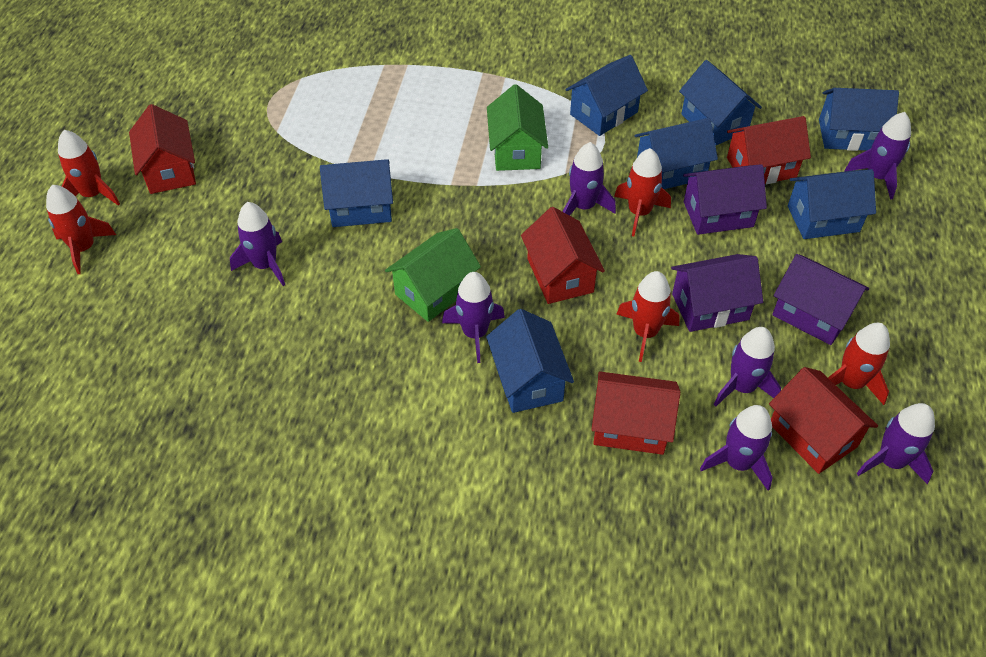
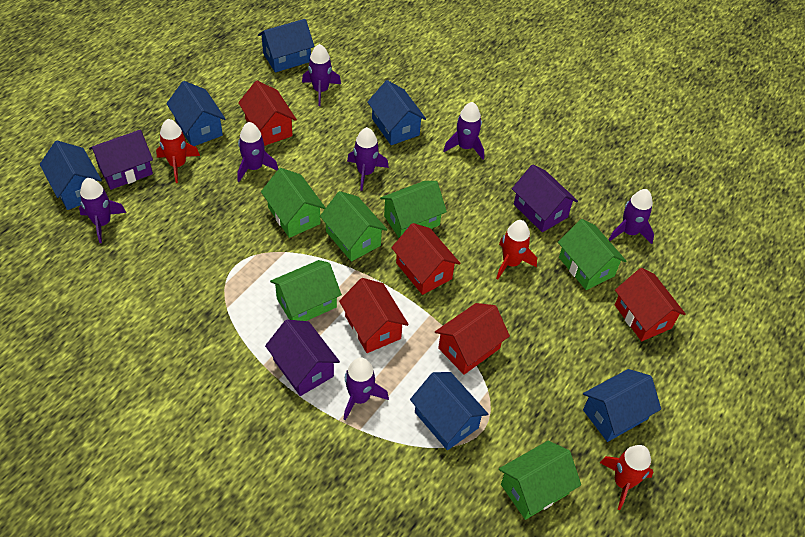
blue house: [320,159,393,227] [486,309,574,413] [566,55,648,136] [634,118,718,189] [679,60,762,146] [788,169,876,239] [819,88,899,151] = 7 -> [40,140,102,210] [166,81,225,146] [258,19,315,72] [367,80,426,145] [410,372,488,450] [583,369,661,442] = 6
green house: [385,228,481,322] [487,84,548,171] = 2 -> [261,168,326,238] [270,260,342,321] [320,191,387,261] [380,181,447,238] [499,441,581,520] [558,219,626,290] = 6
red rocket: [46,185,116,274] [58,130,120,206] [614,148,671,236] [616,271,680,362] [828,323,890,405] = 5 -> [156,119,200,183] [496,220,537,280] [599,445,653,510] = 3

